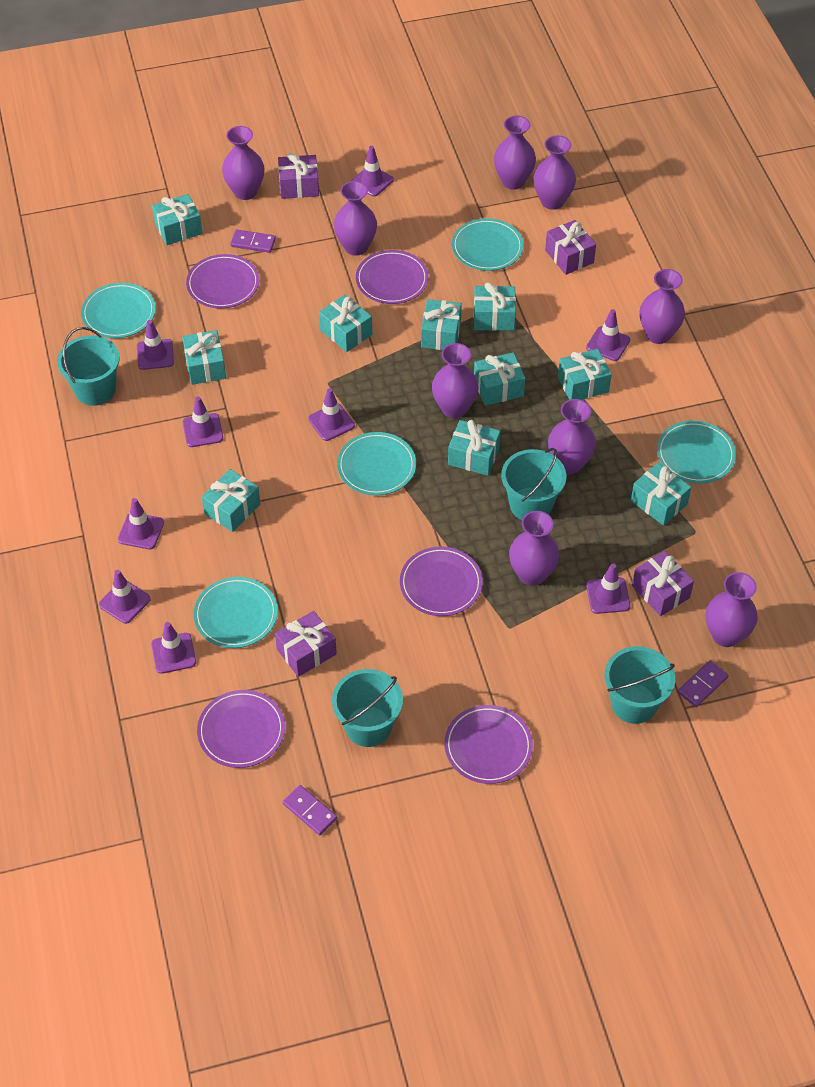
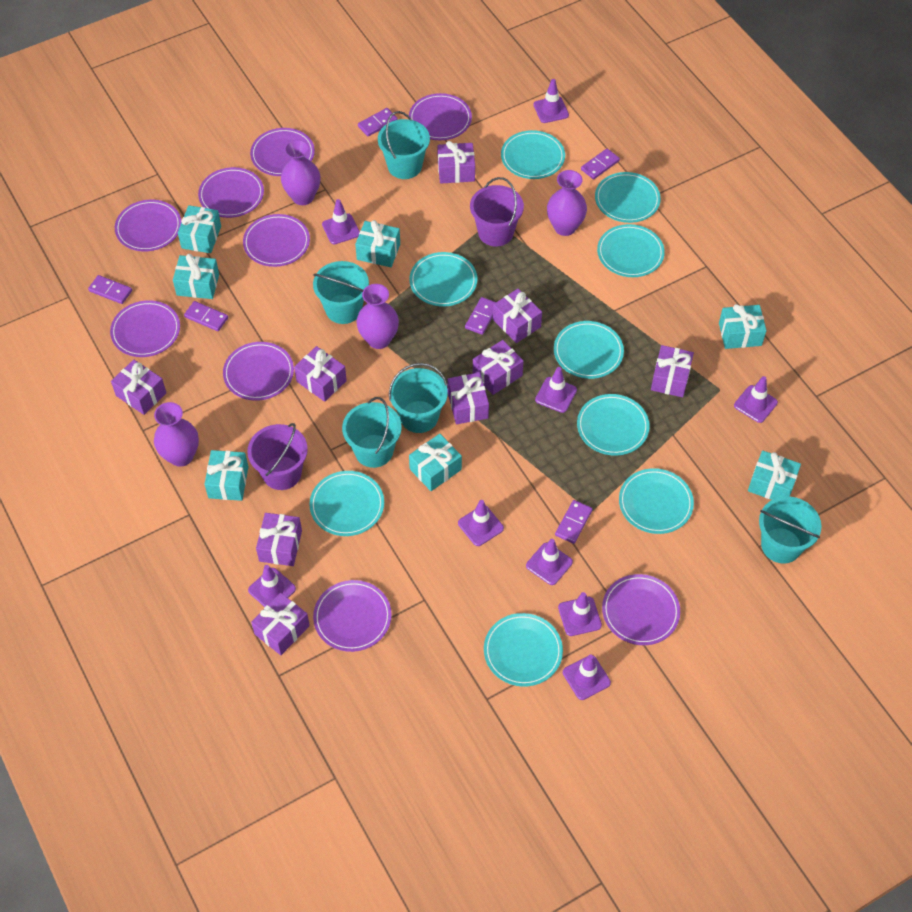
purple bucket: none = 0 -> [247,423,308,490] [470,177,524,246] = 2
purple domino: [230,229,276,253] [283,785,337,835] [678,660,729,707] = 3 -> [88,275,132,304] [184,301,228,331] [358,108,398,136] [465,297,496,335] [555,500,592,544] [581,149,620,179] = 6
purple gift: [275,611,337,677] [278,152,319,199] [545,220,596,275] [632,551,694,616] = 4 -> [111,359,166,415] [251,593,310,655] [256,513,302,566] [294,346,347,402] [437,141,475,184] [448,372,489,424] [473,340,524,395] [493,289,542,343] [651,345,694,397] = 9
purple plate: [186,254,260,308] [197,690,285,768] [356,250,429,304] [400,547,483,616] [445,705,533,784] = 5 -> [110,300,180,357] [115,200,181,251] [198,167,264,218] [223,342,294,401] [243,214,310,267] [250,128,315,176] [313,580,392,652] [409,93,472,140] [602,574,680,645] = 9
purple vase: [222,126,264,200] [334,181,377,256] [432,343,479,418] [494,115,536,190] [509,511,559,586] [533,135,576,210] [548,399,596,474] [640,269,685,344] [706,572,758,647] = 9 -> [154,402,199,467] [281,139,321,205] [356,284,399,349] [547,170,587,236] = 4
turquoise bucket: [57,327,120,406] [332,669,403,747] [501,448,567,520] [605,646,675,724] = 4 -> [313,261,369,324] [342,397,402,468] [378,111,430,179] [389,363,448,433] [759,496,822,564] = 5
turquoise gift: [152,194,203,245] [182,330,226,385] [202,469,261,532] [319,294,372,352] [421,299,462,350] [448,420,500,476] [473,282,516,331] [474,352,525,406] [558,349,612,400] [631,463,691,526] = 10 -> [173,254,219,299] [178,205,221,253] [204,450,248,501] [355,220,400,267] [409,434,462,491] [719,304,767,349] [748,450,801,500] = 7
turquoise plate: [81,283,156,338] [194,577,278,648] [337,432,416,495] [452,218,524,271] [657,421,736,483] = 5 -> [309,471,384,536] [409,252,477,307] [484,613,563,687] [501,130,565,179] [554,321,624,379] [577,394,650,456] [595,172,661,223] [597,224,665,277] [619,468,694,534] = 9

